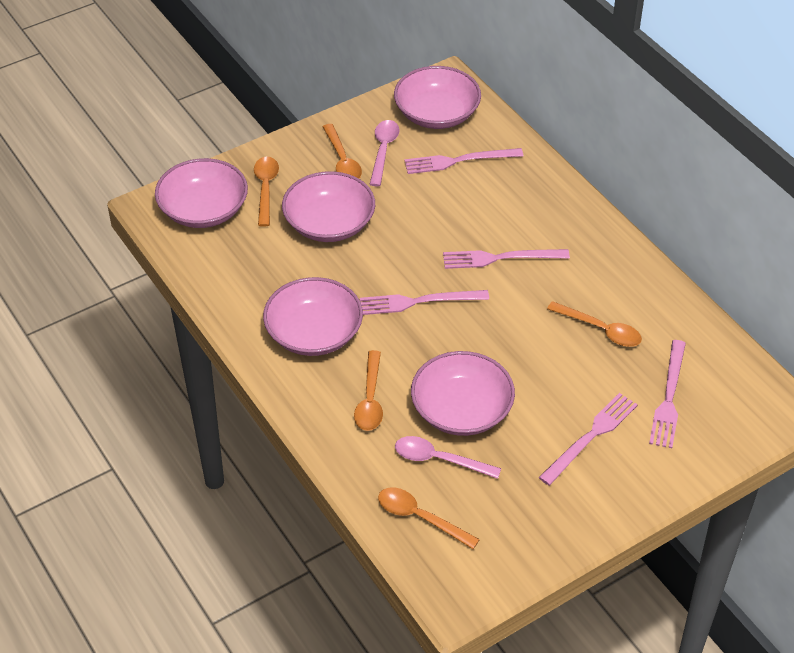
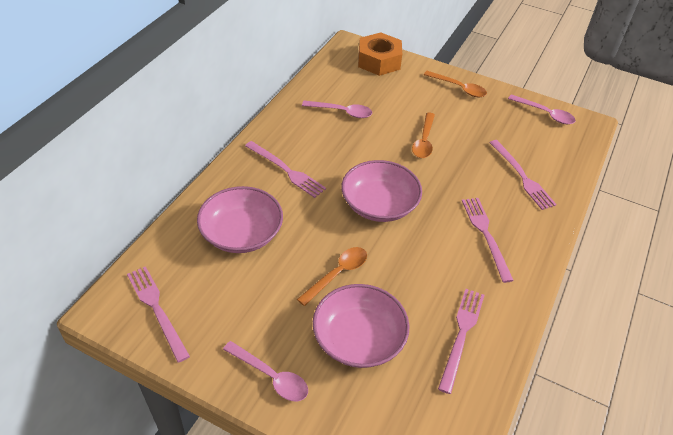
orange nut: none = 0 -> [358,32,402,76] = 1
orange spoon: [254,157,279,227] [323,124,362,178] [354,350,383,431] [378,487,480,549] [547,301,642,347] = 5 -> [297,247,367,306] [412,112,435,158] [424,71,487,97] = 3
pink bowl: [155,158,248,228] [263,277,363,356] [282,171,375,242] [394,66,481,129] [411,351,515,436] = 5 -> [197,186,283,253] [313,284,410,368] [341,160,422,222] = 3
pink spoon: [369,120,399,186] [395,436,501,479] = 2 -> [223,341,308,401] [302,101,372,118] [508,94,576,124] = 3

